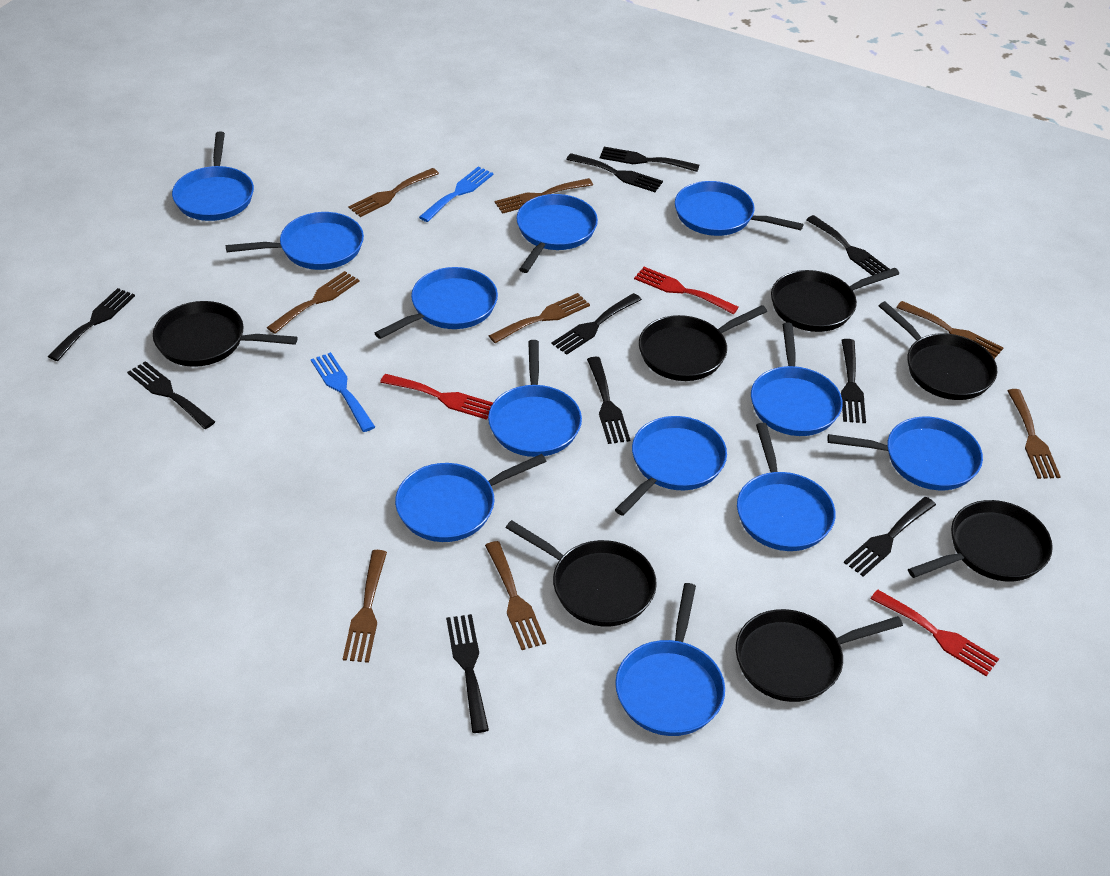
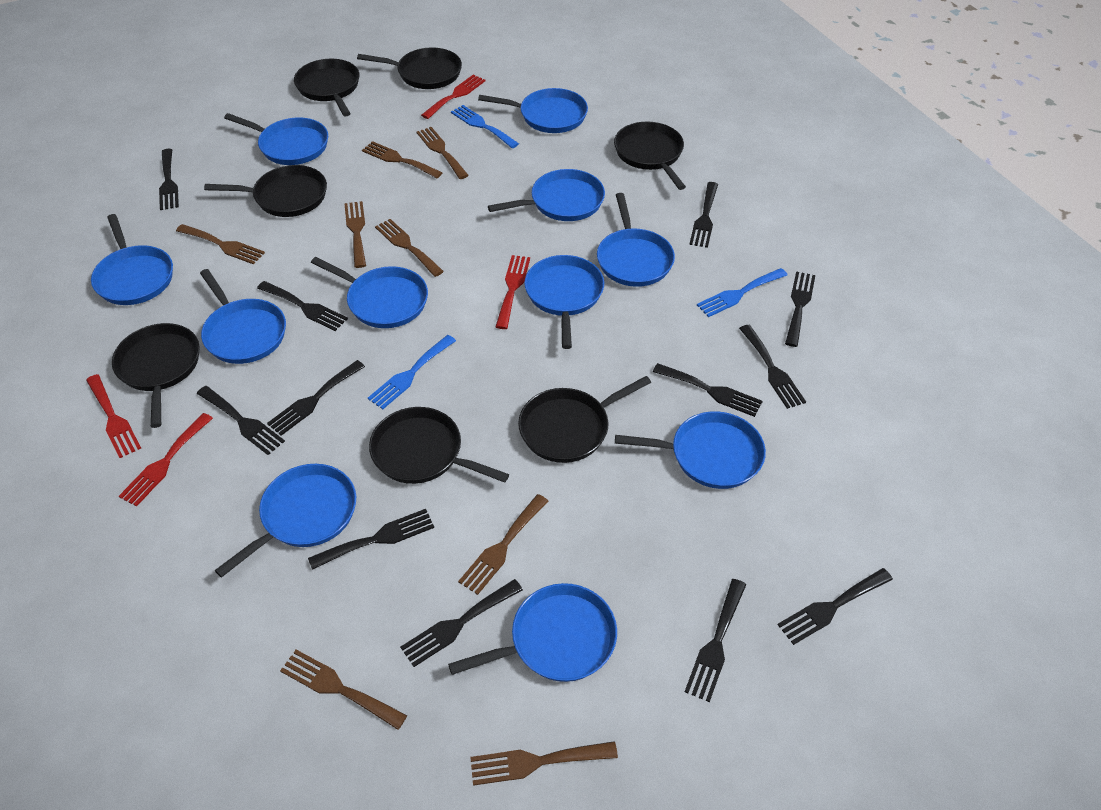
black fork: [48,288,135,361] [127,361,215,429] [446,614,489,733] [552,293,642,355] [566,153,663,192] [587,357,630,444] [600,147,699,172] [806,215,889,275] [841,339,866,423] [844,497,936,577] = 10 -> [159,149,179,210] [197,386,285,455] [257,281,348,331] [267,360,365,436] [308,509,434,570] [400,579,523,667] [653,363,763,417] [685,579,746,702] [689,182,718,248] [739,325,806,409] [778,568,893,645] [785,271,815,347] = 12
blue fork: [311,352,375,432] [419,166,494,222] = 2 -> [368,335,456,409] [451,105,519,148] [697,268,787,317] = 3
blue pan: [172,132,254,221] [226,212,364,270] [375,267,498,339] [395,454,547,542] [488,340,582,457] [517,194,598,273] [615,416,727,516] [615,583,725,736] [675,181,804,236] [737,423,836,551] [751,322,843,436] [827,417,983,490] = 12 -> [91,214,173,305] [200,269,286,364] [215,464,356,578] [224,113,328,165] [311,257,428,328] [448,583,617,682] [478,88,588,133] [488,169,605,221] [524,255,604,349] [597,193,675,287] [615,411,766,489] = 11
red fork: [380,374,493,420] [634,267,739,314] [870,590,999,676] = 3 -> [86,374,141,458] [119,413,213,507] [421,75,486,119] [496,255,530,329] = 4

